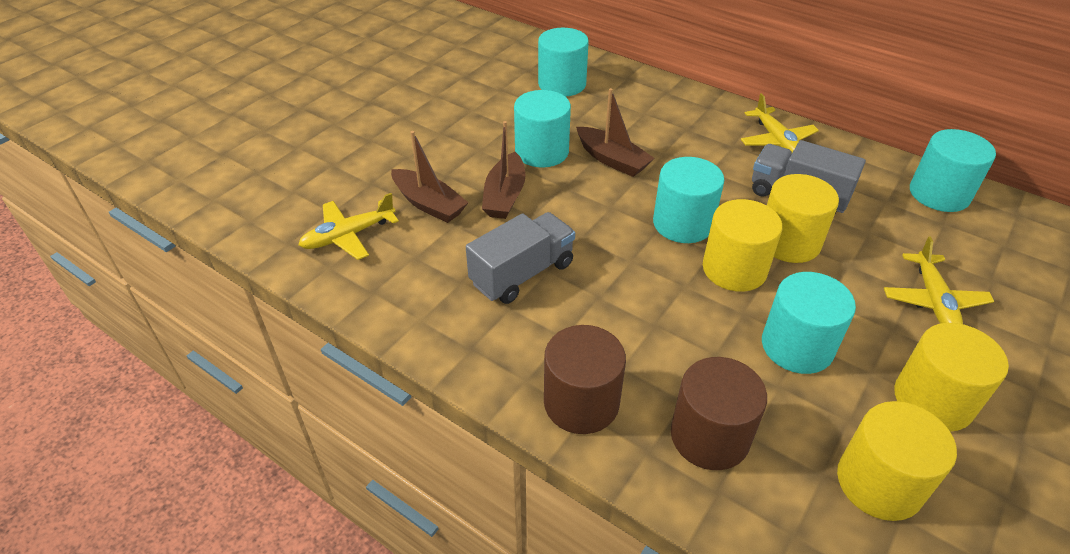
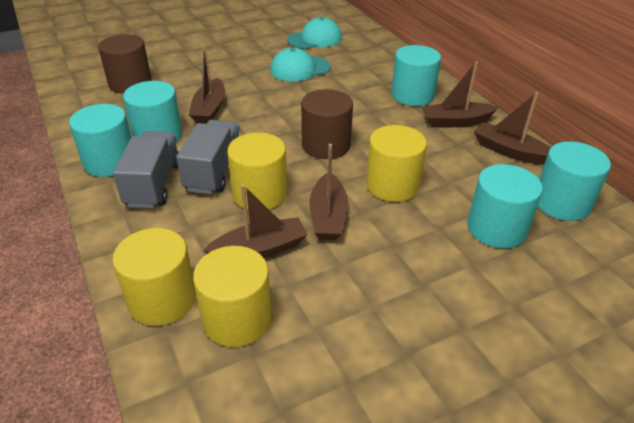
brown boat: [391,131,469,223] [482,121,526,219] [576,88,654,177] = 3 -> [189,46,225,124] [203,185,308,258] [309,144,348,240] [422,61,499,127] [474,92,551,165] = 5
turquoise cap: none = 0 -> [270,48,331,81] [287,17,342,49] = 2
yellow plane: [298,193,399,260] [741,93,819,153] [884,236,994,324] = 3 -> none = 0

